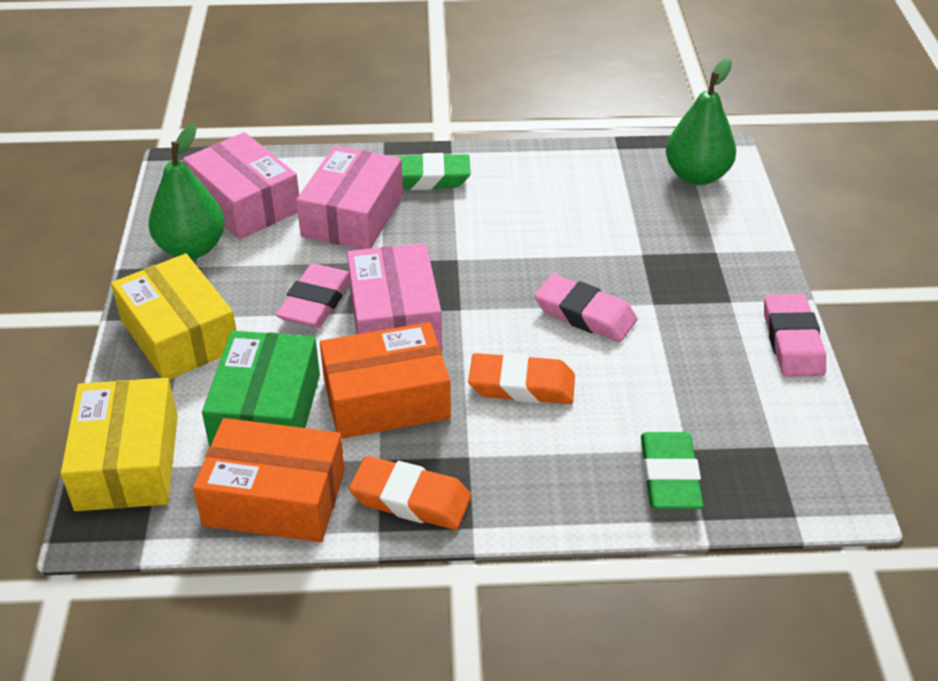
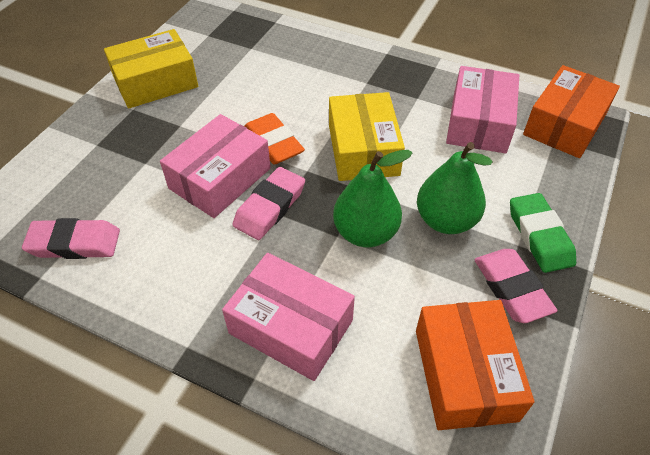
green box: [202,331,320,447] = 1 -> none = 0
green eraser: [396,153,471,190] [641,432,703,509] = 2 -> [510,193,576,273] = 1
orange eraser: [349,456,471,530] [468,353,575,404] = 2 -> [244,113,305,164] = 1

